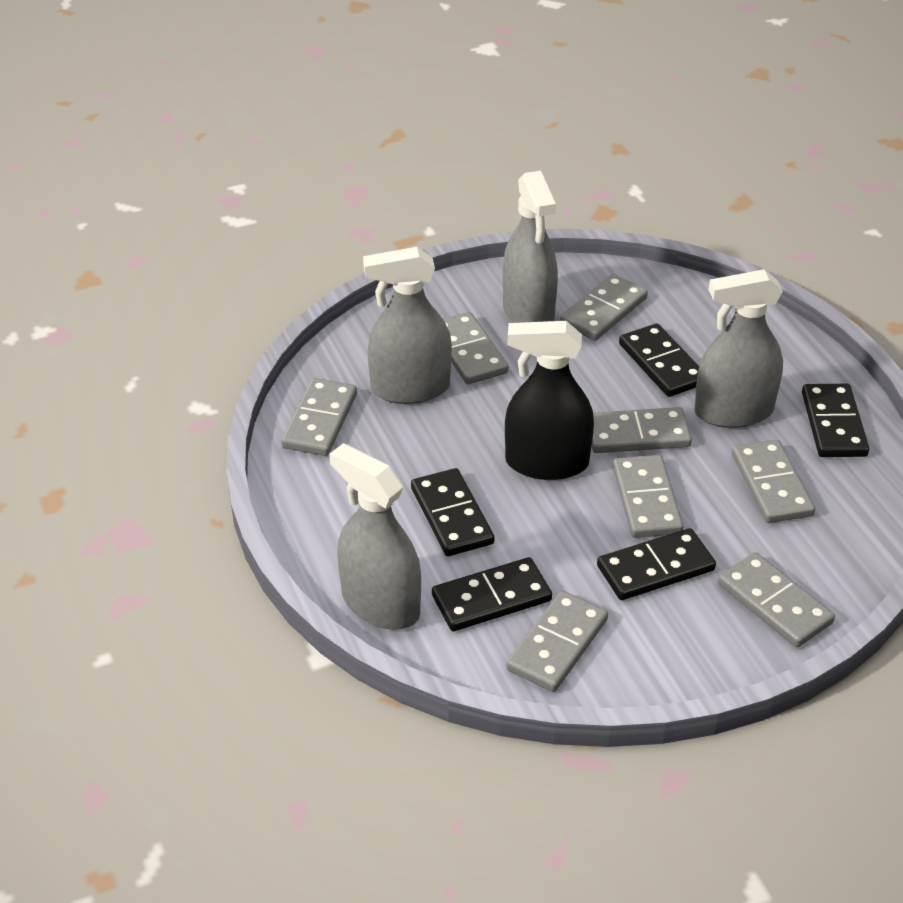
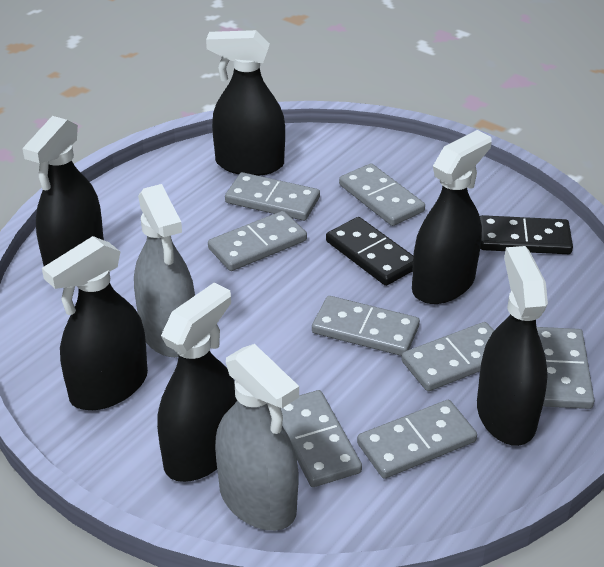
black domino: [411,468,494,556] [432,557,552,631] [597,528,716,600] [619,323,699,397] [802,384,869,457] = 5 -> [326,217,413,286] [480,215,573,254] = 2
black spray bottle: [505,321,594,480] = 1 -> [22,116,104,266] [42,236,148,410] [157,283,237,482] [206,30,285,176] [412,130,492,304] [477,246,548,446] = 6
grey spray bottle: [329,443,421,630] [363,247,452,404] [503,171,558,323] [694,269,783,428] = 4 -> [134,184,195,357] [215,344,299,531] = 2

